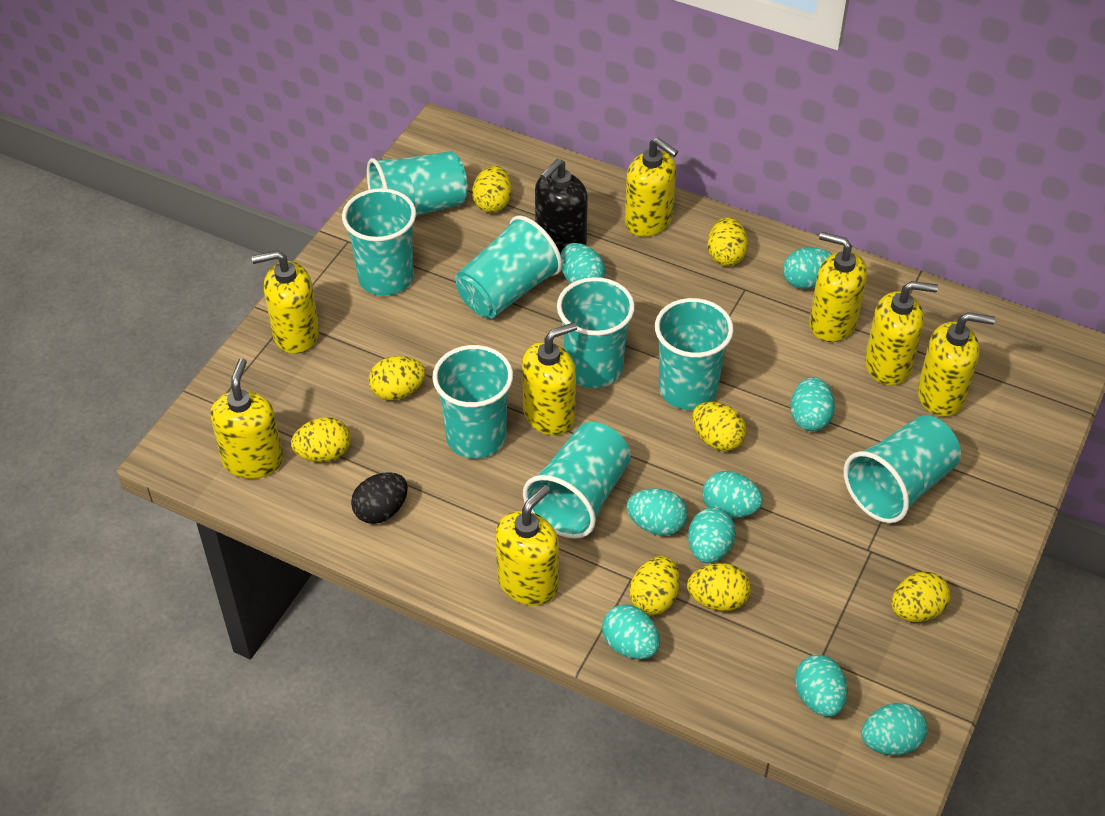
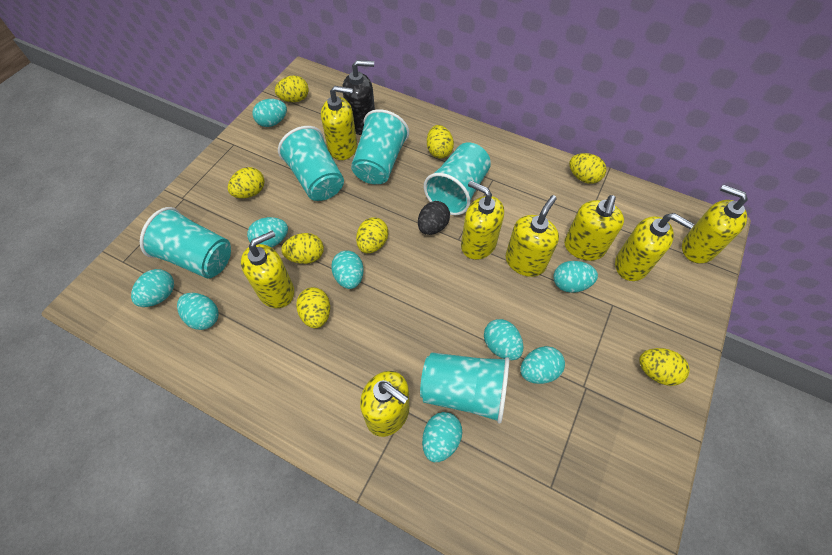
turquoise cup: [342,188,416,296] [367,151,468,216] [432,345,513,459] [455,215,562,319] [523,422,631,539] [557,277,635,388] [655,298,734,410] [844,415,961,523] = 8 -> [140,207,231,279] [278,126,344,201] [351,109,409,184] [420,352,509,424] [424,142,491,215] = 5

